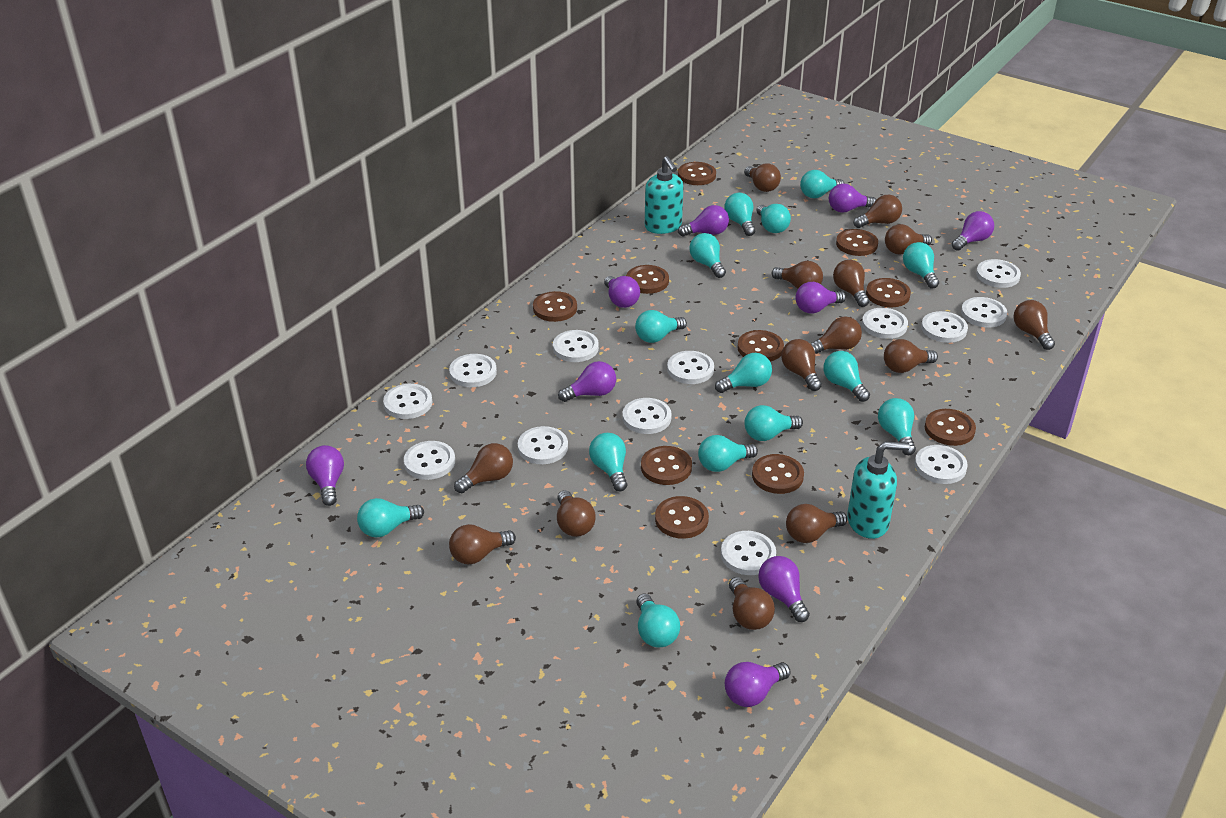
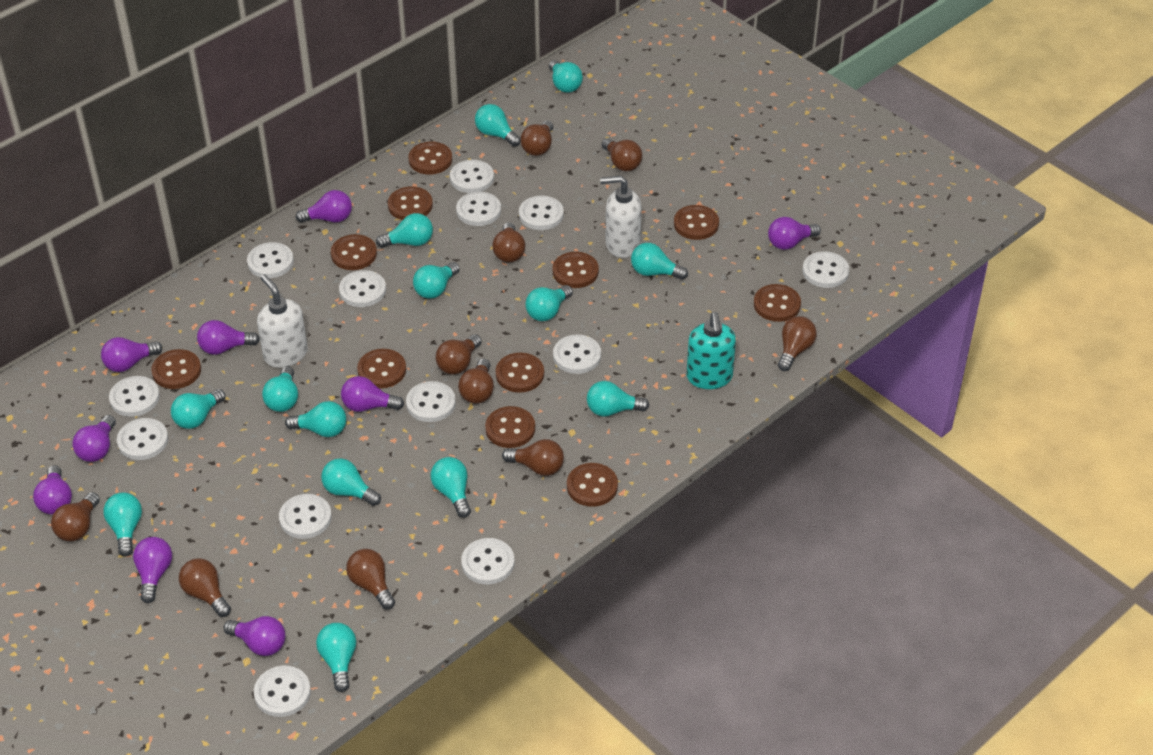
brown button: [533,291,577,322] [626,265,669,294] [641,446,692,485] [655,496,709,539] [678,162,716,185] [737,330,784,362] [752,454,804,494] [836,229,878,256] [866,278,911,307] [925,409,976,446] = 10 -> [151,349,201,389] [331,234,377,270] [357,349,406,388] [388,186,433,220] [408,142,452,175] [485,406,535,448] [496,353,544,393] [552,252,599,288] [567,463,618,507] [674,205,719,240] [754,284,801,322] = 11
brown light bulb: [449,524,516,564] [454,443,513,493] [557,490,596,537] [729,577,775,630] [744,163,781,192] [771,261,823,289] [781,339,822,391] [786,504,847,543] [810,316,862,354] [833,260,869,307] [853,195,902,228] [884,339,938,373] [885,224,932,254] [1014,300,1055,350] = 14 -> [51,492,100,541] [179,558,231,617] [346,549,395,610] [436,334,481,375] [458,359,494,404] [492,222,525,262] [502,439,564,476] [521,120,553,156] [602,138,642,171] [778,316,817,371] = 10
turquoise soap dispenser: [645,156,683,234] [847,441,910,539] = 2 -> [686,312,736,389] = 1
white soap dispenser: none = 0 -> [257,274,308,368] [600,176,642,258] = 2

